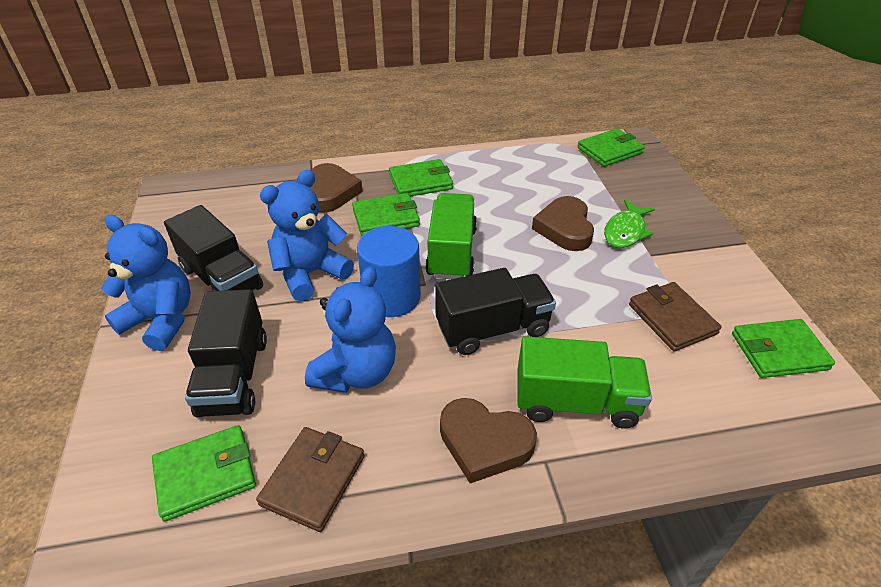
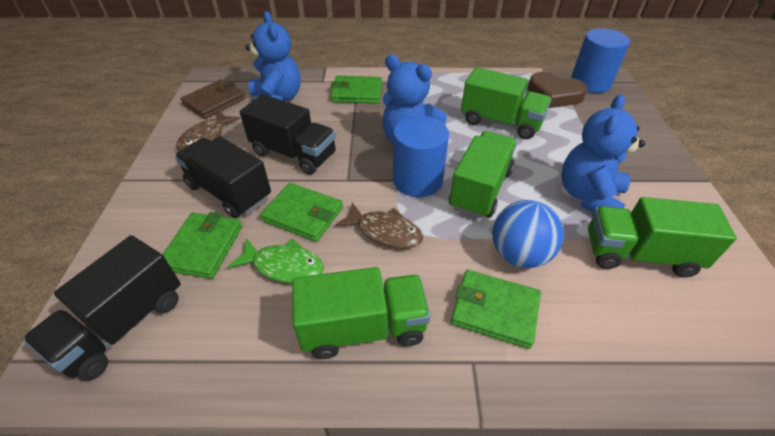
blue ball: none = 0 -> [492,200,564,268] = 1
blue cylinder: [357,226,421,317] = 1 -> [393,116,449,197] [571,28,630,93] = 2
brown fish: none = 0 -> [176,110,240,151] [335,202,423,249] = 2
brown heart: [310,163,363,213] [440,398,537,483] [532,196,594,251] = 3 -> [528,72,587,108] = 1
brown wallet: [256,427,365,532] [629,282,722,351] = 2 -> [180,79,246,119] = 1
green truck: [426,193,477,279] [517,336,652,429] = 2 -> [292,267,431,359] [449,131,517,219] [461,67,551,139] [588,197,737,277] = 4
green wallet: [152,425,256,522] [352,193,420,236] [389,159,453,197] [578,128,645,167] [732,319,835,378] = 5 -> [162,212,242,279] [260,183,343,242] [330,76,382,104] [451,270,541,349] = 4

